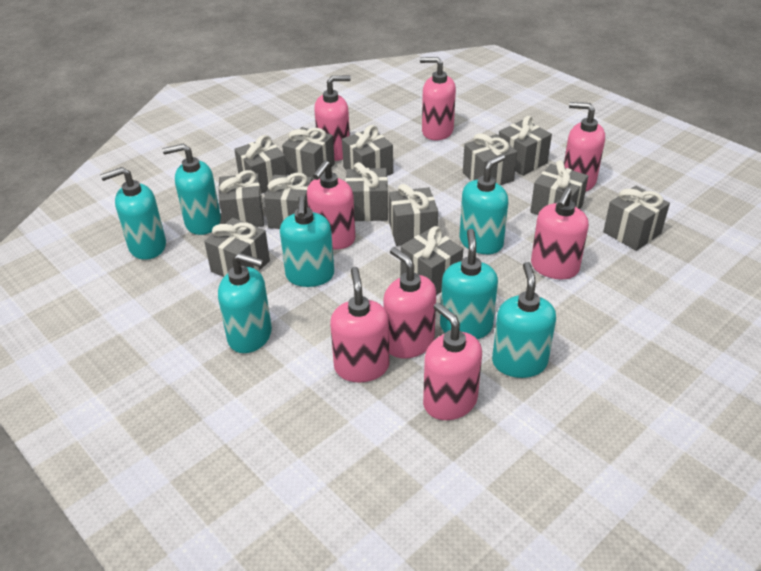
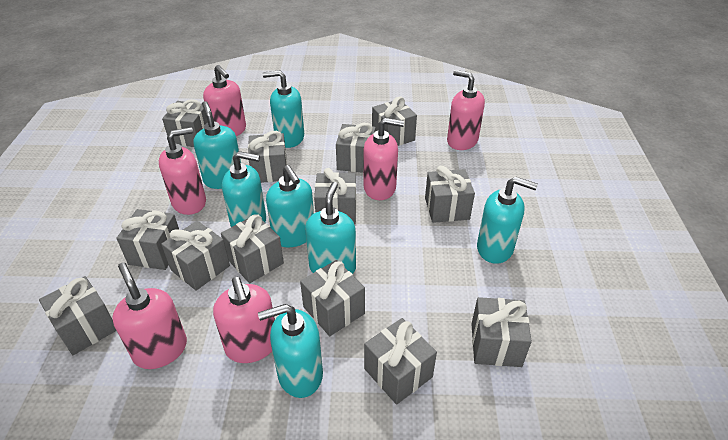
pink soap dispenser: [307,160,355,250] [314,75,351,161] [330,267,389,382] [383,247,436,359] [420,57,456,140] [423,302,482,420] [531,187,589,279] [564,102,605,192] = 8 -> [112,262,187,369] [159,127,206,215] [203,65,246,136] [213,277,275,363] [364,118,404,200] [447,70,485,150] = 6

